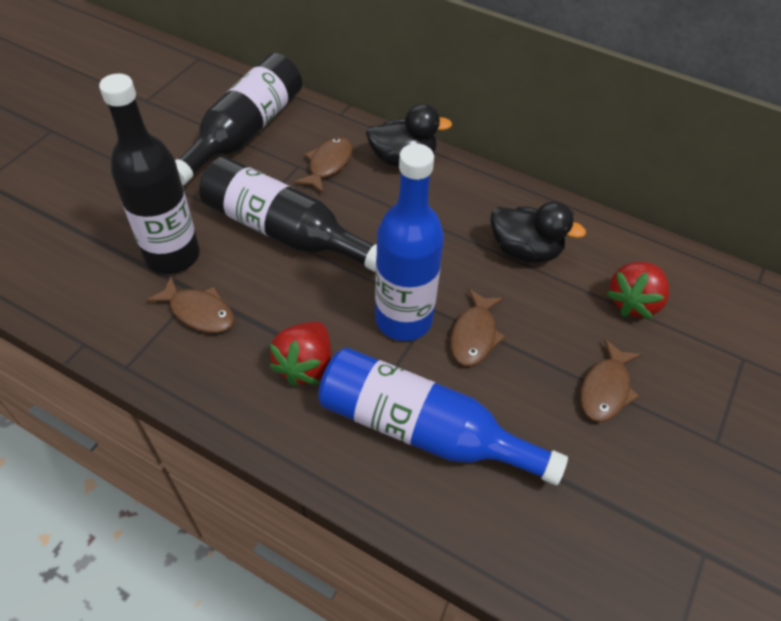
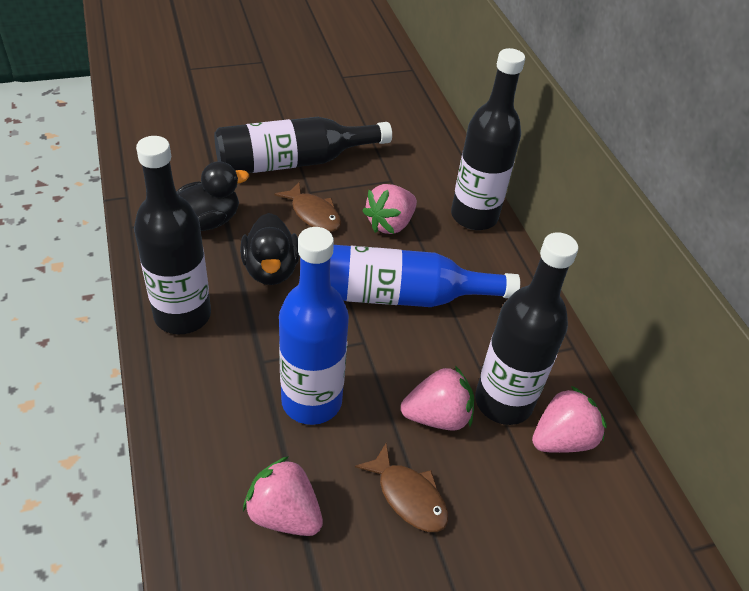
black bottle: [99,73,200,274] [175,53,302,185] [199,157,377,272] = 3 -> [134,136,211,334] [214,117,392,173] [451,48,525,230] [475,232,578,425] = 4
brown fish: [146,276,234,333] [294,137,353,193] [450,288,506,366] [580,339,642,422] = 4 -> [275,181,341,232] [355,443,449,532] = 2
pink strawberry: none = 0 -> [243,456,323,536] [363,184,417,234] [401,366,474,430] [532,386,607,453] = 4
red strawberry: [269,321,331,386] [606,262,669,319] = 2 -> none = 0

